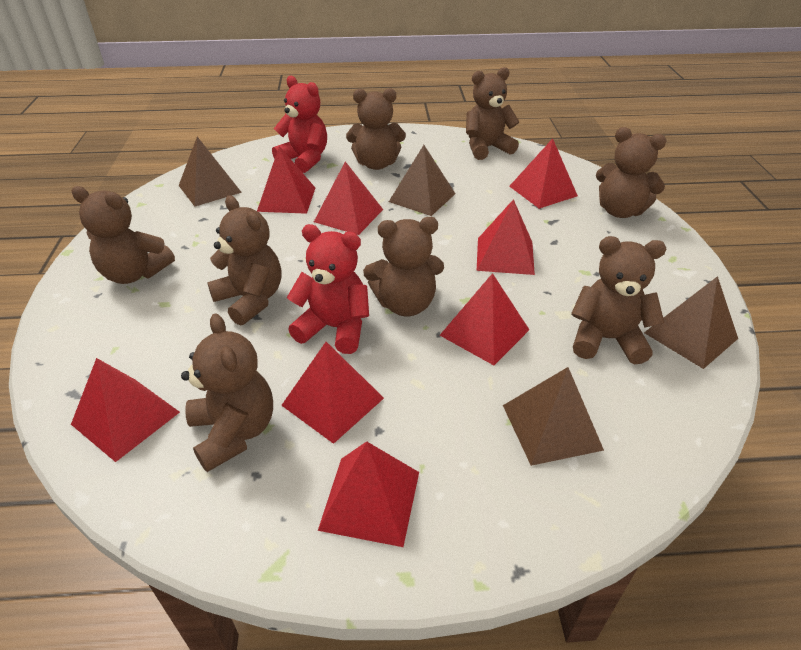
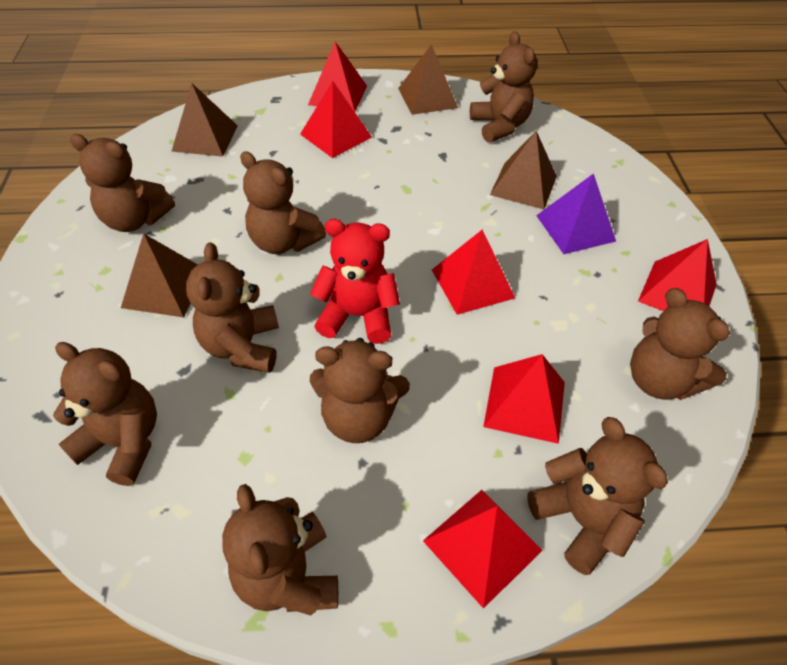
brown teddy bear: [71,186,175,284] [181,313,273,472] [207,195,281,326] [346,88,406,170] [363,217,444,316] [466,67,519,160] [571,236,666,364] [596,127,667,218] = 8 -> [53,342,157,486] [70,134,175,232] [186,242,279,373] [222,484,338,615] [240,151,326,254] [310,338,410,443] [470,31,537,143] [527,417,668,575] [630,288,730,400] = 9
purple pyramid: none = 0 -> [536,173,616,254] = 1
red pyramid: [71,358,180,462] [257,146,315,214] [281,342,384,444] [314,161,383,235] [318,442,419,547] [440,273,529,365] [477,199,535,275] [509,138,578,209] = 8 -> [300,81,372,158] [308,42,367,112] [423,490,543,609] [432,230,515,315] [483,354,565,444] [638,239,717,311] = 6
red teddy bear: [272,76,327,173] [287,224,369,354] = 2 -> [310,219,400,344] = 1

